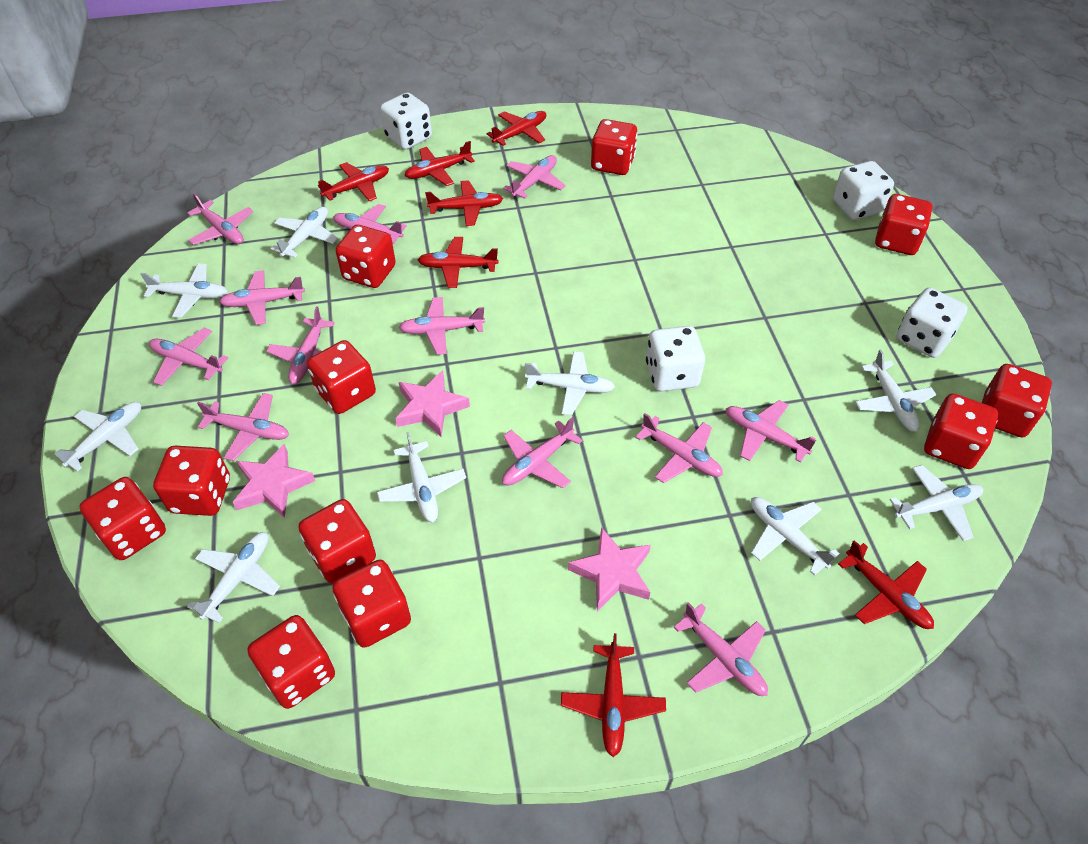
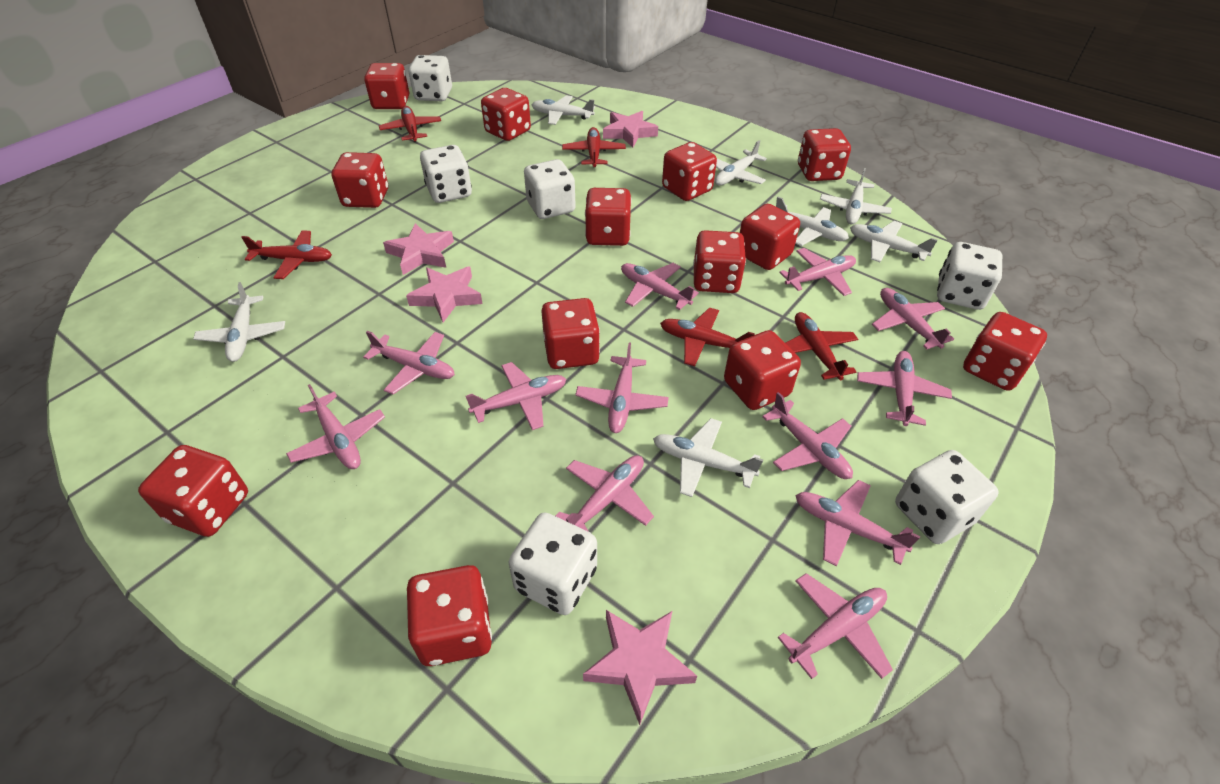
pink star: [233,444,315,518] [395,370,470,437] [568,527,651,611] = 3 -> [383,223,454,275] [406,266,483,322] [583,610,697,725] [603,111,658,147] = 4
red dice: [79,477,166,560] [153,446,230,516] [247,615,335,709] [298,499,376,584] [307,340,376,414] [332,560,411,648] [336,225,396,288] [591,119,637,175] [875,194,932,255] [924,393,998,469] [982,364,1052,437] = 11 -> [138,445,248,537] [332,152,388,208] [364,63,409,109] [407,565,492,666] [481,88,531,141] [541,298,600,369] [585,188,632,246] [662,142,717,201] [693,230,746,293] [724,330,801,410] [740,204,800,270] [798,128,851,181] [963,312,1047,391] = 13
red plane: [318,162,389,201] [404,141,475,186] [418,237,499,288] [425,180,503,226] [486,111,546,146] [561,633,666,757] [838,540,934,629] = 7 -> [241,230,332,279] [379,106,441,142] [562,127,626,167] [660,308,755,366] [785,312,858,380] = 5
white dice: [380,92,432,149] [646,326,705,392] [833,161,894,220] [897,288,968,358] = 4 -> [408,55,452,101] [420,145,472,203] [508,512,597,615] [524,159,576,219] [895,450,999,544] [937,242,1002,310] = 6
white plane: [54,402,141,472] [140,263,228,318] [187,532,280,623] [271,207,338,258] [377,432,466,522] [525,351,615,415] [751,497,840,576] [855,350,936,432] [890,465,983,541] = 9 -> [193,282,285,362] [532,95,595,125] [653,418,763,497] [714,140,767,186] [776,197,849,246] [820,168,892,224] [850,221,938,262] = 7

